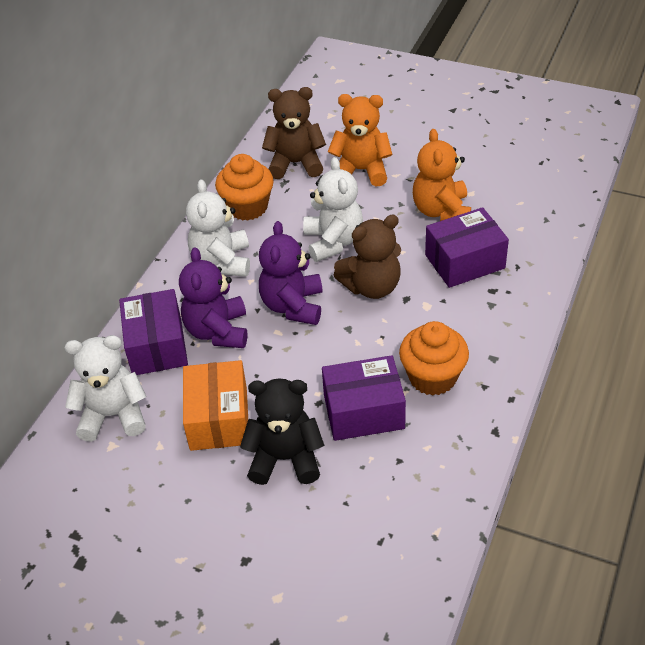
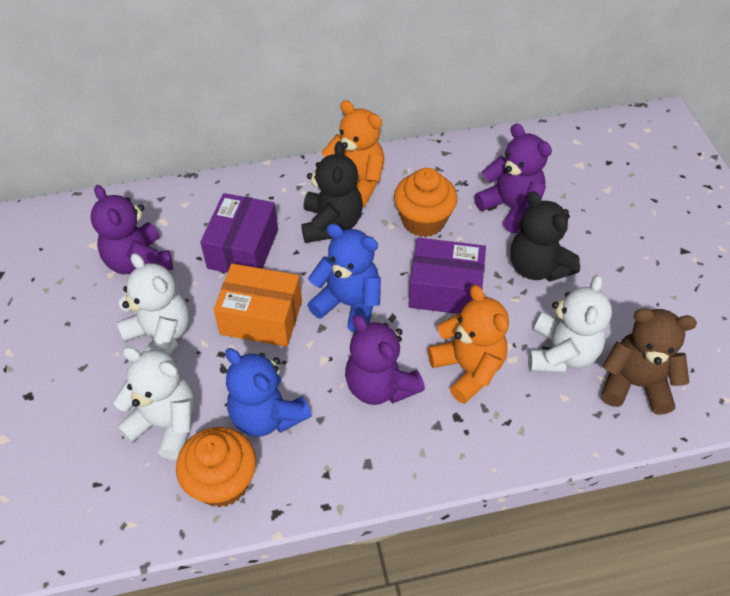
black teddy bear: [240,378,324,485] = 1 -> [301,141,363,243] [510,191,580,282] = 2
blue teddy bear: none = 0 -> [226,348,312,437] [307,224,381,333] = 2
brown teddy bear: [262,87,326,179] [333,214,401,299] = 2 -> [601,308,697,415] = 1
purple box: [119,289,188,375] [322,355,406,441] [425,207,509,288] = 3 -> [200,193,278,273] [408,238,486,314] = 2
purple teddy bear: [179,247,247,348] [259,221,323,325] = 2 -> [90,185,173,274] [345,315,425,405] [474,124,552,233] = 3

